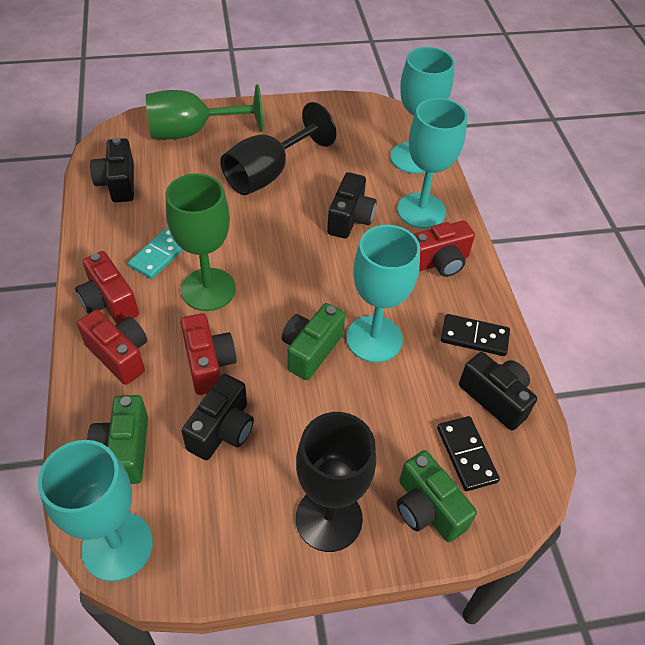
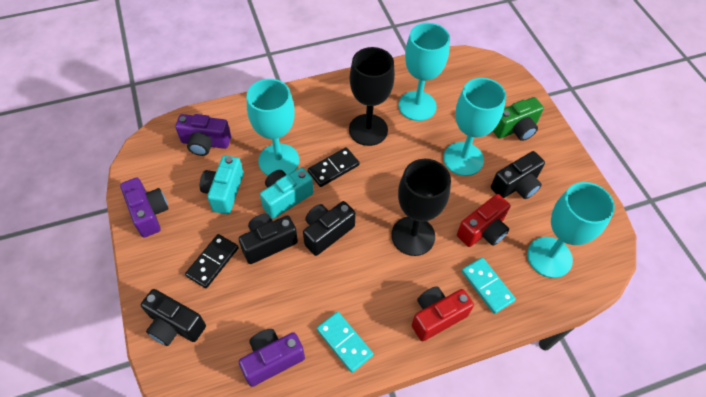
green camera: [87,395,148,484] [282,303,345,380] [397,450,477,542] = 3 -> [493,97,544,141] = 1
green goblet: [146,84,263,139] [166,173,236,311] = 2 -> none = 0
purple camera: none = 0 -> [120,178,169,238] [175,114,231,156] [239,329,305,387] = 3
red camera: [75,251,139,324] [77,310,147,385] [181,313,237,395] [413,220,475,277] = 4 -> [412,286,474,341] [457,194,511,247] = 2
turquoise camera: none = 0 -> [200,155,244,214] [260,168,314,219] = 2
turquoise domino: [128,227,183,279] = 1 -> [317,312,373,373] [462,257,516,314] = 2

